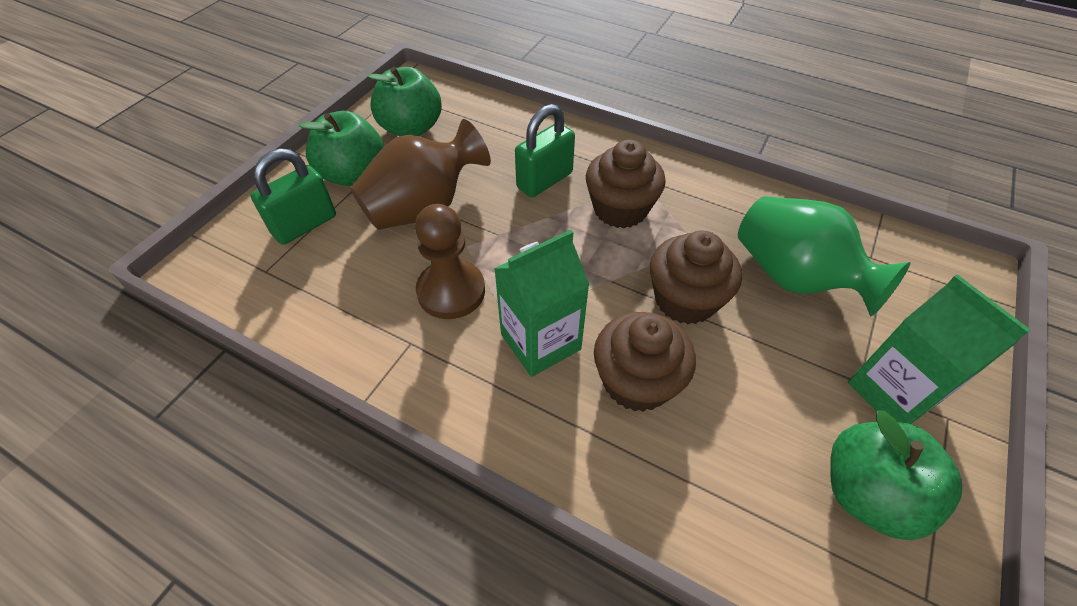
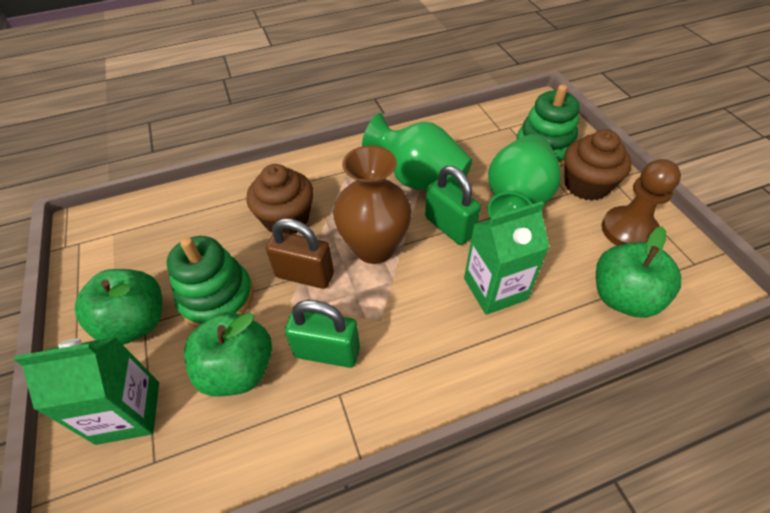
brown cupcake: [586,140,666,228] [594,312,696,412] [650,230,742,324] = 3 -> [246,164,314,234] [564,129,632,201] = 2
brown padlock: none = 0 -> [266,218,334,289] = 1
green stacking toy: none = 0 -> [167,236,254,328] [516,84,579,167] = 2
green vase: [738,196,910,317] = 1 -> [362,113,472,191] [488,135,561,218] = 2

